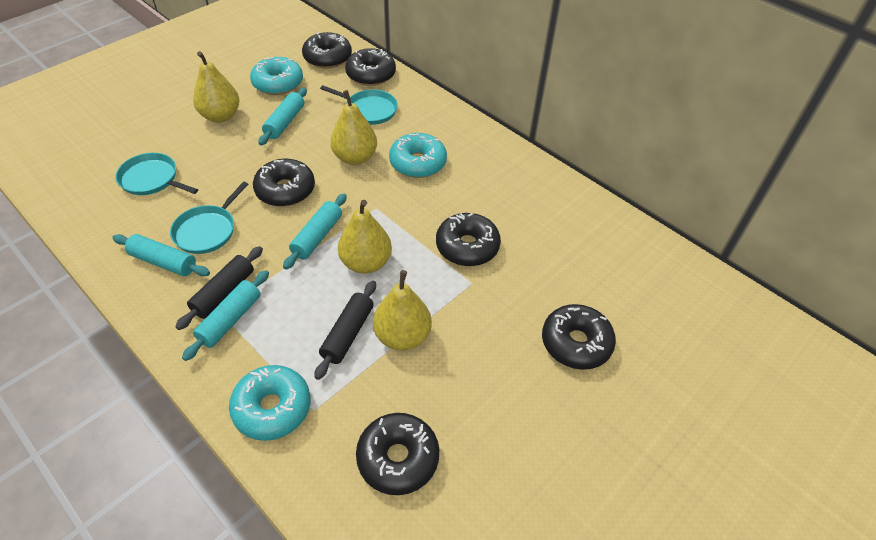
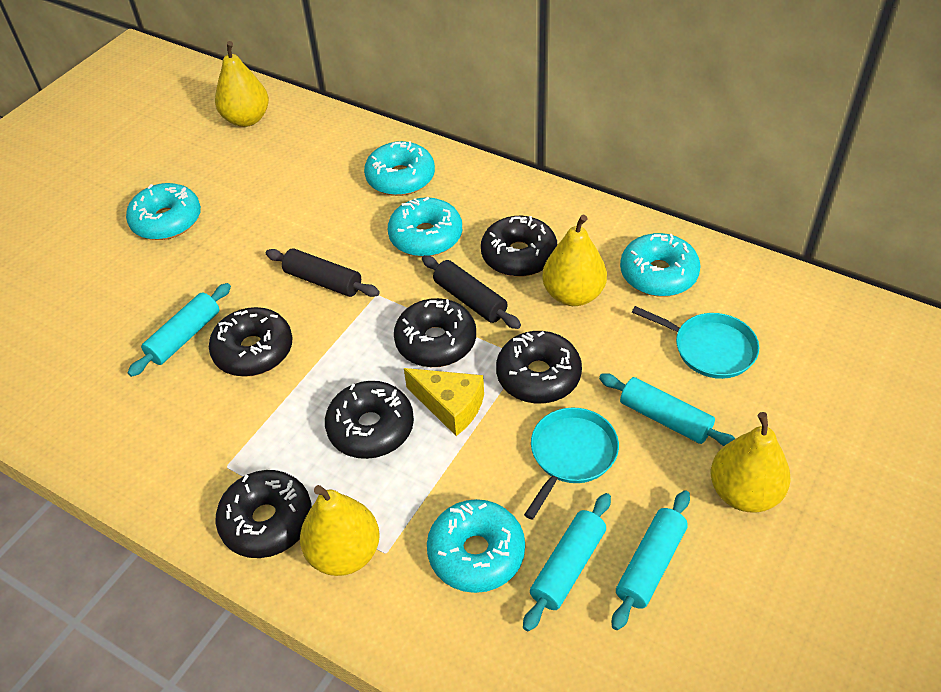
turquoise donut: [229,365,310,441] [250,57,303,95] [389,133,447,178] = 3 -> [126,183,201,240] [364,141,435,196] [388,197,462,257] [427,499,525,593] [620,233,701,297] = 5
turquoise pan: [116,153,198,195] [170,181,248,254] [320,85,398,125] = 3 -> [524,408,619,520] [632,306,759,379] = 2
yellow cheese: none = 0 -> [404,368,484,436] = 1

